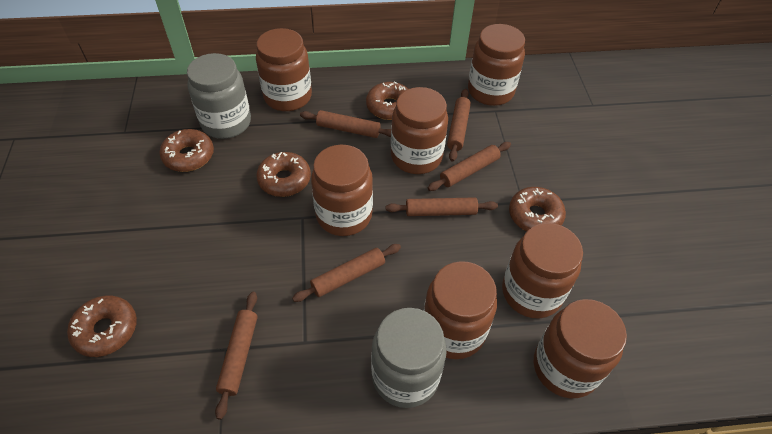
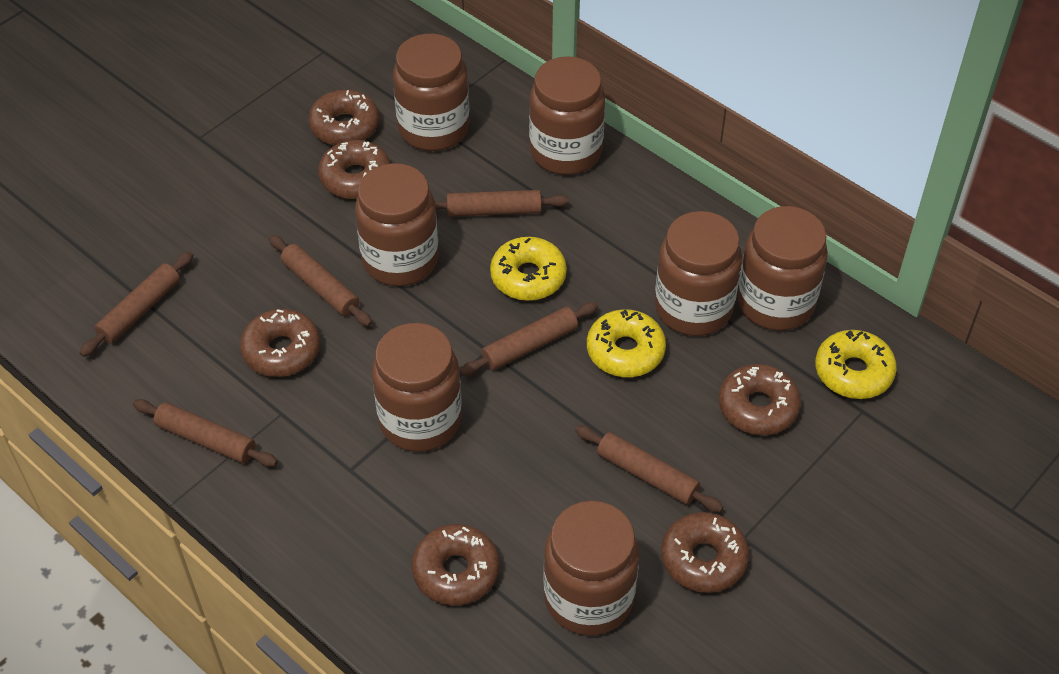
brown donut: [67,295,137,357] [159,129,214,172] [256,152,311,197] [366,82,408,120] [509,187,566,231] = 5 -> [240,309,320,377] [308,90,379,145] [318,140,391,199] [412,524,500,605] [661,512,749,593] [719,364,801,435] = 6
grey jar: [187,53,251,139] [371,308,447,408] = 2 -> none = 0
yellow donut: none = 0 -> [490,237,567,301] [587,309,666,377] [815,330,897,399] = 3

